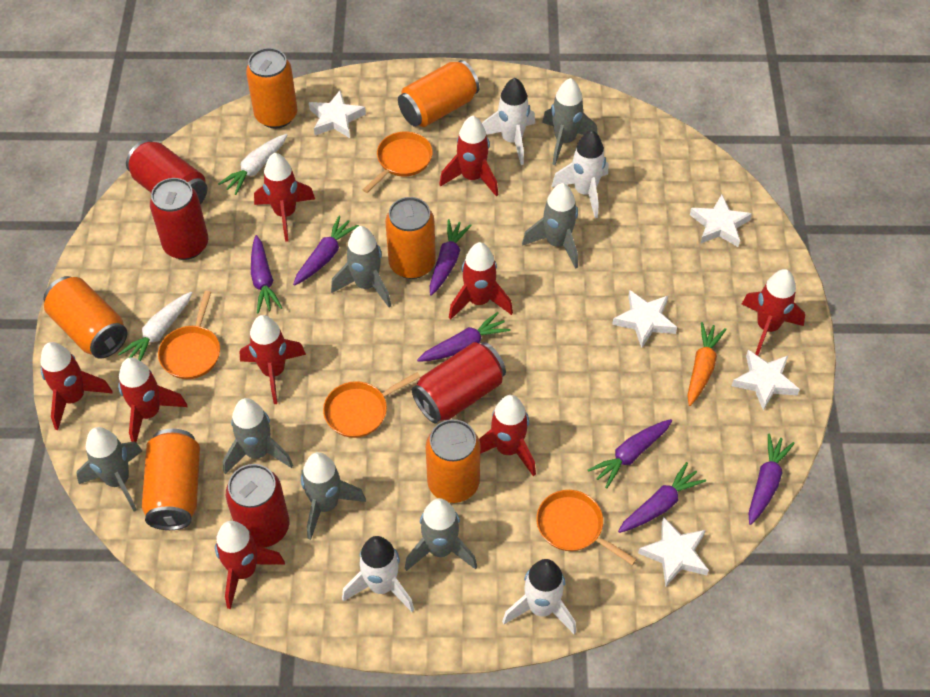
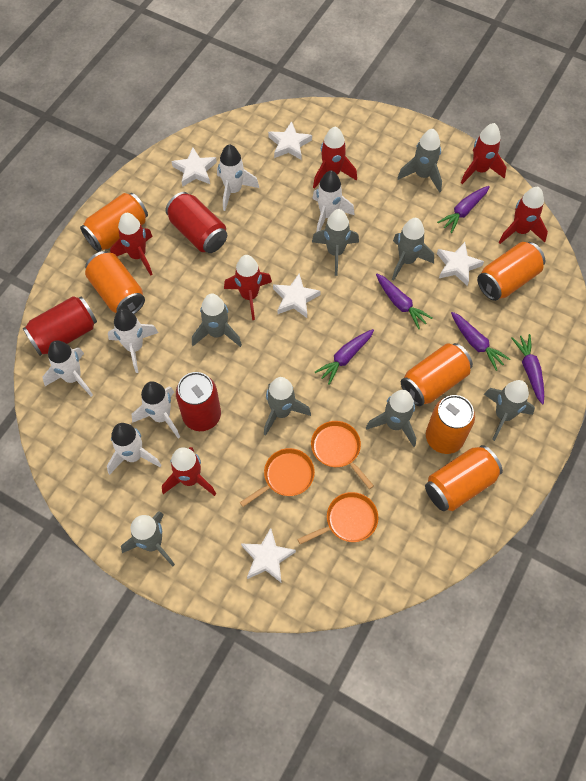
grey rocket: [77,427,142,511] [223,398,293,475] [301,452,366,540] [331,226,391,308] [405,498,477,571] [522,183,578,269] [542,78,597,165] = 7 -> [121,511,175,566] [192,294,242,347] [264,377,311,436] [312,209,359,276] [366,390,416,447] [392,218,434,280] [398,129,442,193] [484,380,535,441] = 8
orange carrot: [687,322,727,406] = 1 -> none = 0
orange pan: [158,291,220,379] [323,372,420,438] [363,131,433,193] [536,490,637,565] = 4 -> [240,448,315,507] [298,492,378,544] [311,421,374,489] = 3
purple carrot: [251,235,282,313] [293,216,359,285] [417,312,511,362] [430,219,472,296] [588,419,672,489] [618,462,706,533] [749,433,795,525] = 7 -> [315,329,374,385] [376,274,433,329] [437,186,490,233] [451,312,510,371] [511,334,544,404] = 5
red can: [126,140,207,205] [150,178,208,260] [226,464,289,548] [412,342,506,423] = 4 -> [22,296,97,356] [166,192,227,253] [176,372,221,431] = 3
red rocket: [40,342,113,430] [118,358,187,442] [215,521,285,609] [240,315,306,404] [254,153,315,242] [439,116,498,197] [449,242,513,320] [479,395,536,476] [742,269,805,356] = 9 -> [110,213,153,276] [162,447,216,496] [224,255,272,320] [313,127,357,189] [461,123,506,184] [499,187,548,244] = 6
white carrot: [118,292,192,361] [218,134,287,195] = 2 -> none = 0
white rocket: [342,536,414,612] [482,78,535,165] [502,559,576,634] [551,130,608,218] = 4 -> [42,340,93,397] [107,423,162,475] [108,309,159,373] [132,381,180,439] [217,144,259,211] [312,171,355,232] = 6

